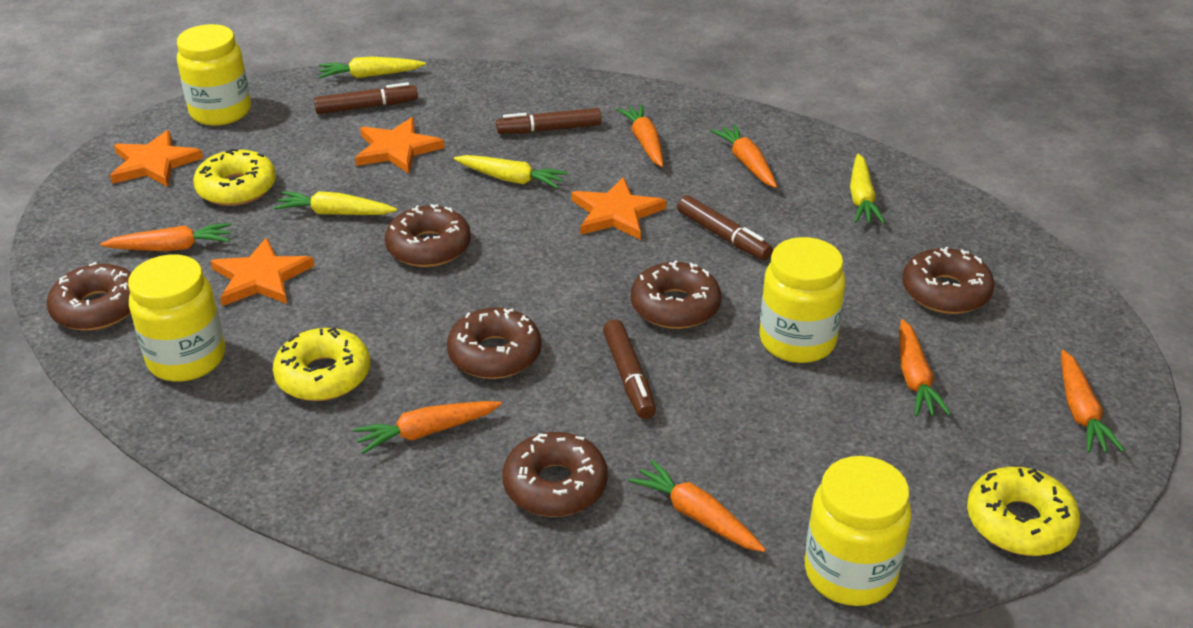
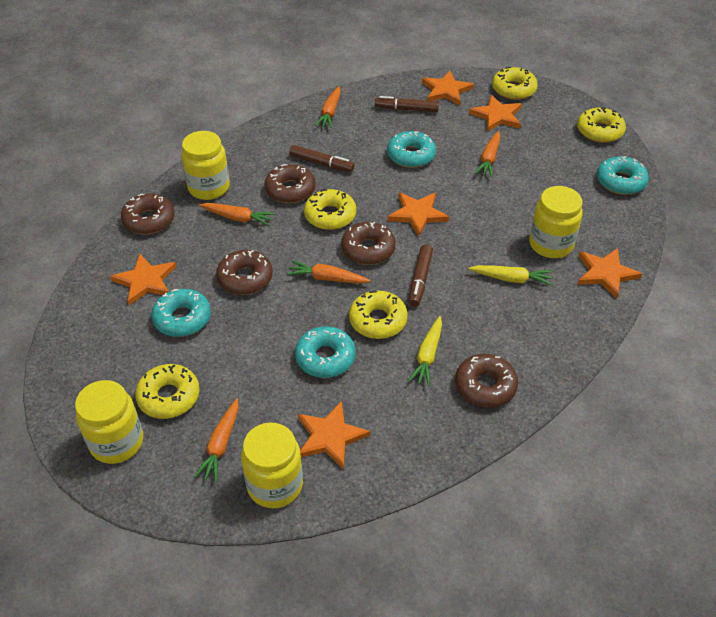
brown donut: [47,262,131,331] [385,204,471,267] [447,307,542,379] [502,432,608,517] [631,260,721,329] [902,247,995,314] = 6 -> [121,194,175,234] [216,250,273,295] [264,164,315,203] [341,222,396,265] [455,354,518,408] = 5
brown marker: [314,82,418,114] [496,108,601,134] [603,319,656,419] [677,195,773,260] = 4 -> [289,145,354,172] [375,96,439,112] [409,245,433,307] = 3
orange carrot: [100,223,231,251] [353,401,502,454] [617,105,663,167] [628,459,766,552] [711,124,777,188] [900,319,951,417] [1061,350,1125,453] = 7 -> [194,399,239,482] [199,203,275,226] [287,261,370,284] [315,86,341,128] [475,131,500,177] = 5
orange star: [110,130,203,187] [211,238,314,306] [355,117,445,174] [571,177,666,240] = 4 -> [110,254,176,305] [298,401,370,469] [387,192,449,236] [422,71,474,105] [469,95,522,132] [578,248,642,299] = 6
turquoise donut: none = 0 -> [151,289,211,337] [295,326,356,378] [387,131,436,168] [597,156,649,195] = 4
yellow carrot: [274,191,397,215] [319,57,426,78] [454,155,568,189] [850,154,885,224] = 4 -> [408,316,442,387] [469,265,552,286] = 2
yellow donut: [193,149,276,206] [273,327,370,401] [967,467,1080,556] = 3 -> [135,364,200,419] [304,189,356,230] [349,290,408,339] [492,67,538,100] [577,107,626,143] = 5

